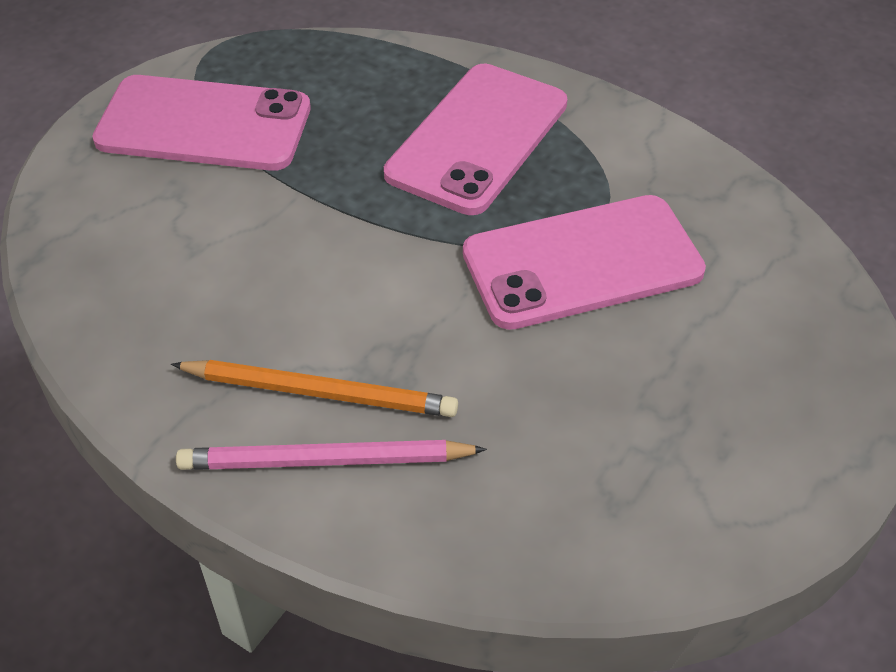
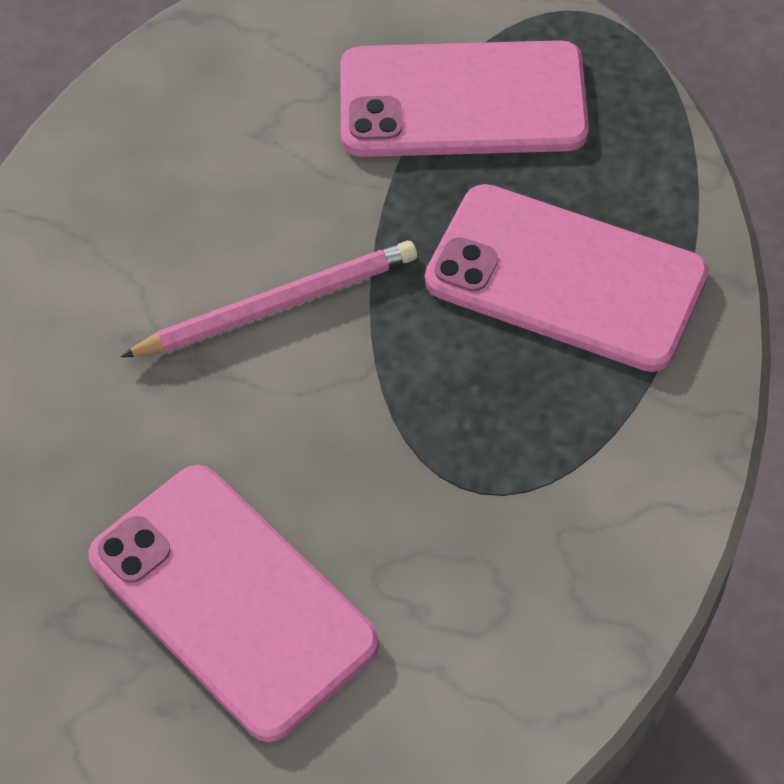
orange pencil: [171,360,458,417] = 1 -> none = 0

